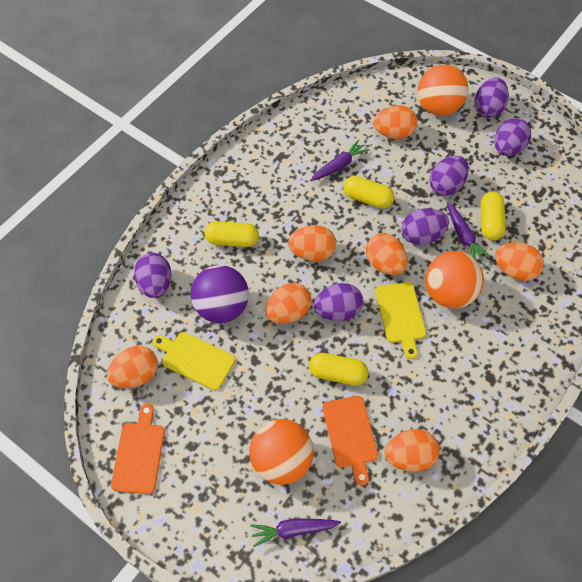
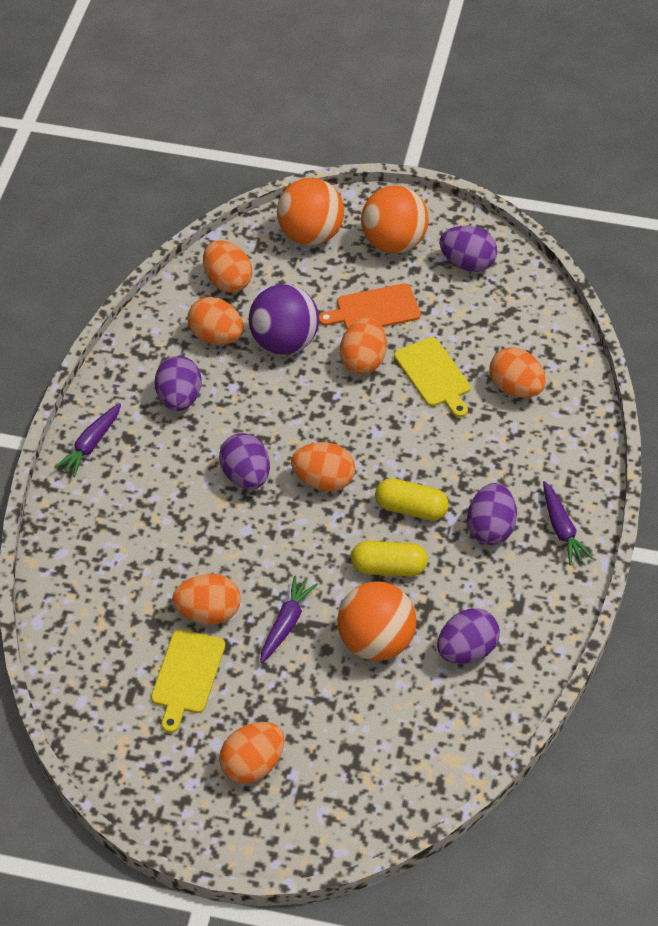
orange cutting board: [111,404,165,494] [323,396,378,486] = 2 -> [319,283,421,329] = 1
purple egg: [134,253,172,298] [314,283,363,321] [402,208,449,245] [429,156,469,196] [475,78,509,118] [494,118,531,156] = 6 -> [155,356,202,411] [219,433,270,489] [437,608,500,664] [439,226,497,272] [467,483,517,545] = 5
yellow capsule: [205,221,259,247] [309,353,368,386] [343,176,394,209] [481,191,506,240] = 4 -> [351,541,428,576] [375,478,449,521] = 2

